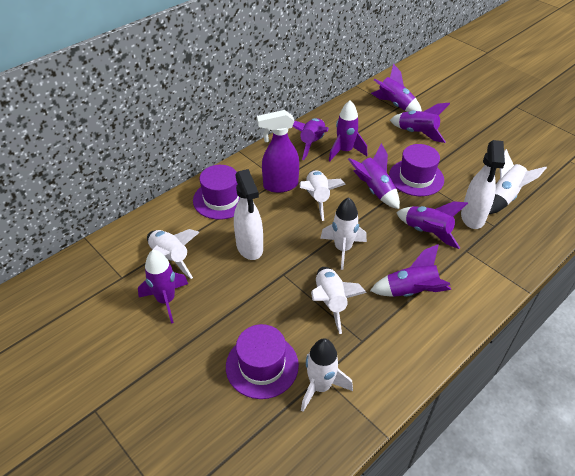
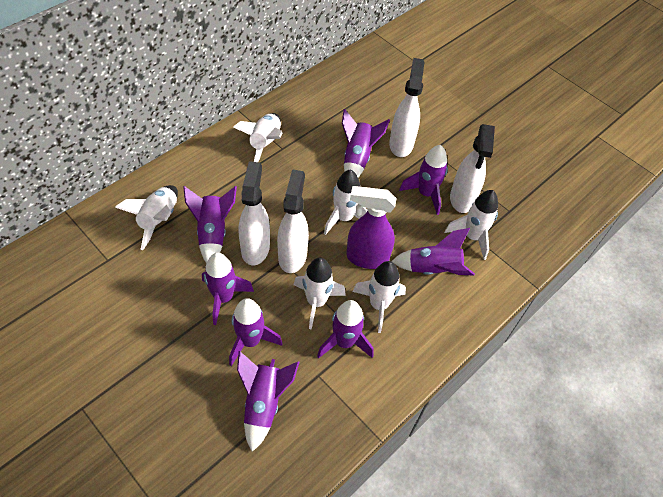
purple hat: [193,165,240,220] [226,324,299,399] [389,144,444,196] = 3 -> none = 0
white spray bottle: [234,169,263,260] [461,140,505,229] = 2 -> [239,161,270,265] [277,169,309,273] [389,58,424,157] [450,124,495,213] = 4

